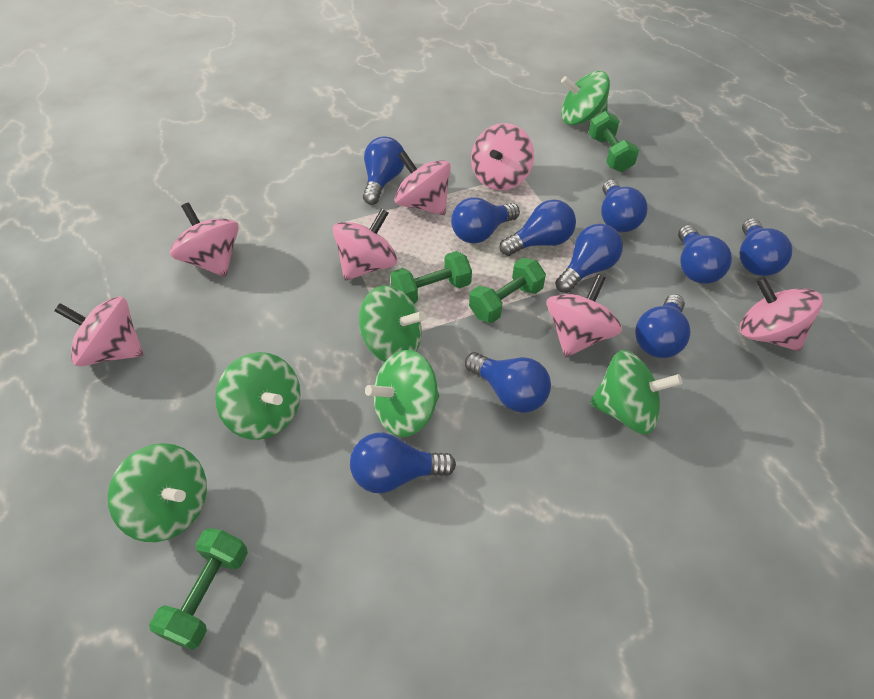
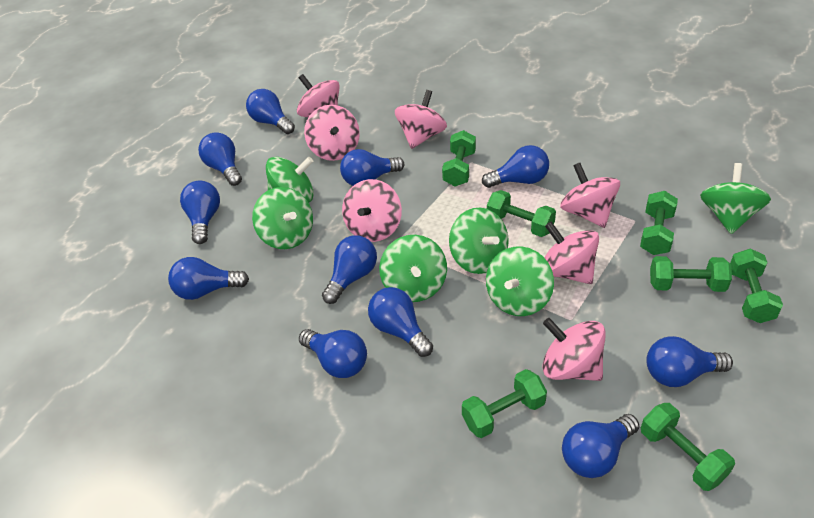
blue light bulb: [350,433,456,493] [363,136,404,205] [451,197,520,244] [465,352,551,413] [500,199,576,256] [555,224,623,293] [601,180,648,232] [635,294,690,358] [678,225,732,284] [740,218,792,276] = 10 -> [168,257,249,300] [180,180,220,244] [198,132,242,186] [246,89,295,134] [299,329,367,378] [322,235,377,304] [340,149,404,186] [368,287,433,357] [482,145,549,188] [562,414,639,478] [646,336,733,387] = 11
green dumbbell: [149,528,248,650] [390,251,472,304] [469,258,546,323] [588,111,639,172] = 4 -> [442,130,476,187] [462,369,547,438] [487,190,556,237] [640,191,678,255] [641,403,735,491] [650,256,732,292] [730,249,783,323] = 7

